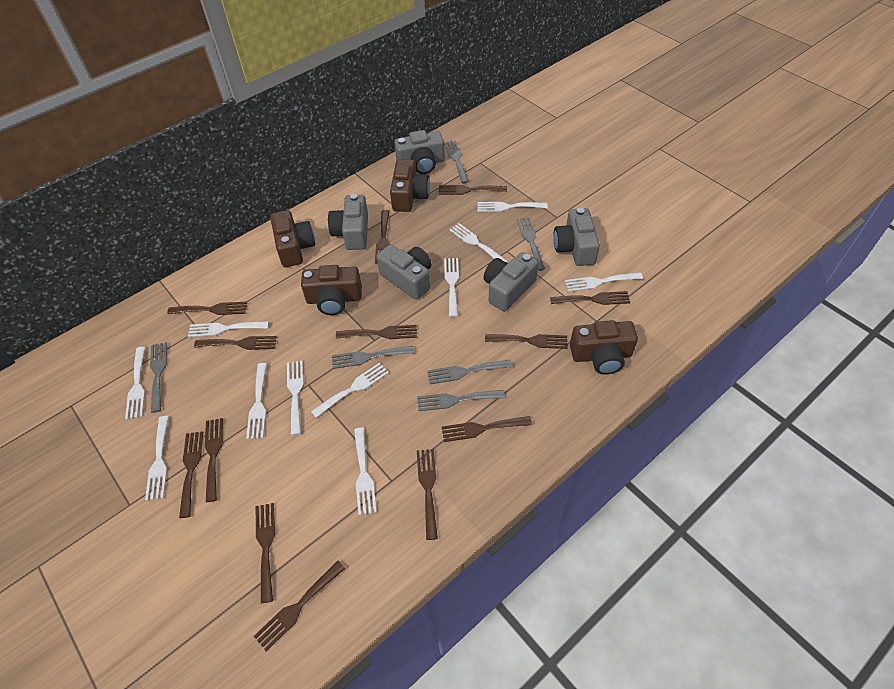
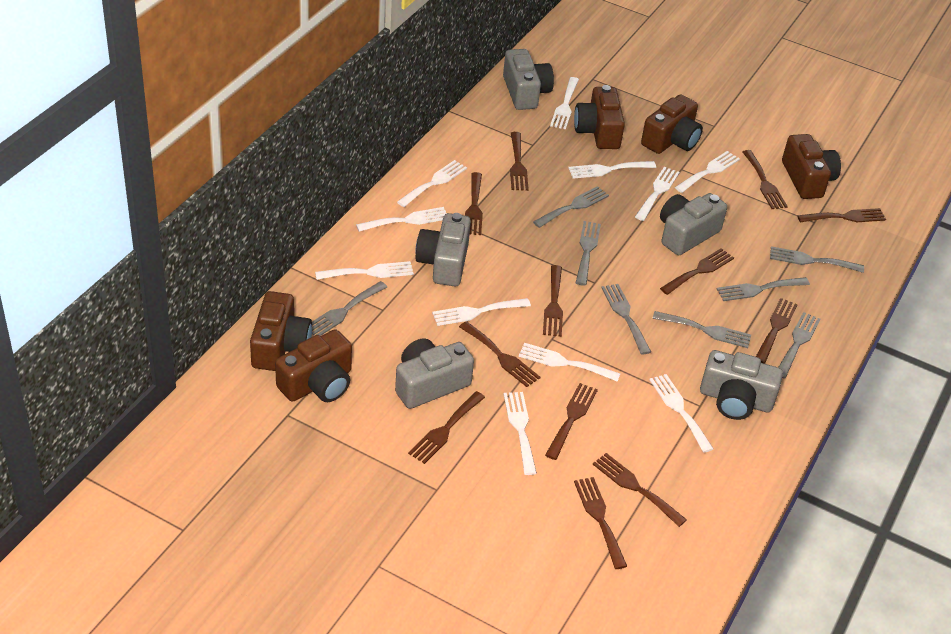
brown camera: [270,210,315,267] [301,265,362,315] [390,159,430,212] [570,320,638,375] = 4 -> [250,291,312,371] [275,329,352,402] [574,85,625,149] [641,94,703,154] [782,134,841,199] = 5
brown fork: [167,302,247,315] [179,431,203,518] [194,336,277,350] [205,418,223,502] [254,561,345,651] [255,503,275,603] [336,325,417,339] [375,210,390,263] [417,449,438,540] [439,185,507,195] [442,416,532,442] [485,334,568,349] [550,291,630,305] = 13 -> [408,391,485,464] [459,321,540,387] [465,172,483,235] [510,132,529,191] [543,265,563,337] [545,383,598,460] [574,477,627,569] [593,453,687,527] [660,248,734,295] [743,150,788,209] [756,298,798,364] [797,208,886,223] = 12
grey fork: [150,342,167,413] [332,346,415,369] [417,390,505,411] [427,360,512,384] [444,140,469,183] [517,217,545,271] = 6 -> [312,281,387,336] [533,186,609,228] [576,221,601,286] [601,284,651,355] [652,311,751,348] [717,277,810,301] [770,246,864,273] [778,312,821,379] = 8

